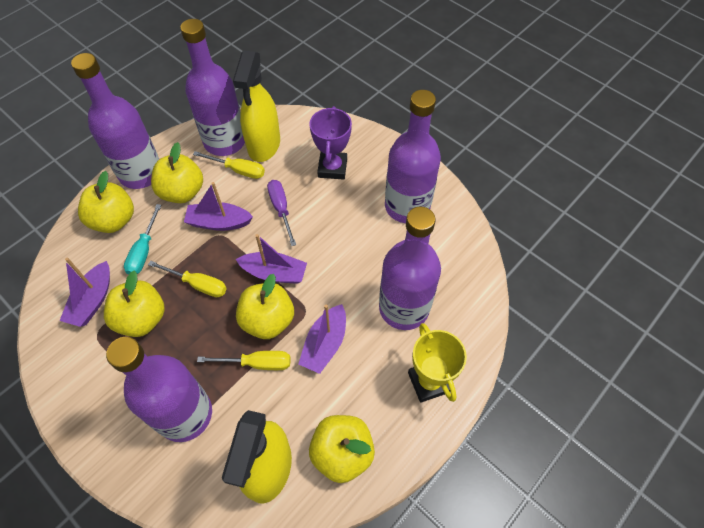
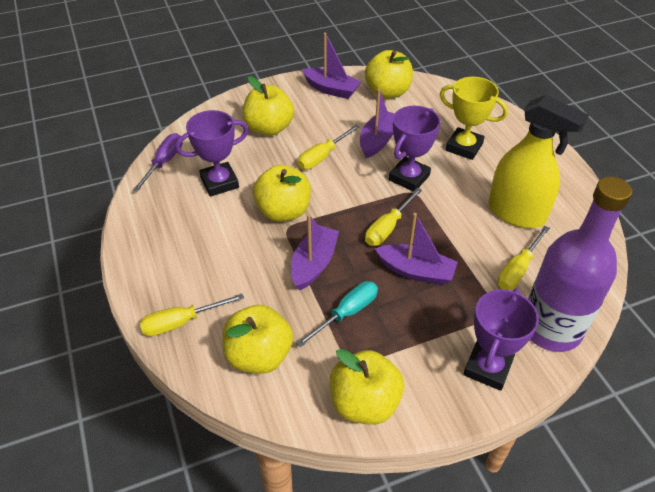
purple bottle: [71,53,159,189] [106,337,212,442] [180,19,245,156] [379,207,441,330] [385,90,441,223] = 5 -> [528,177,632,352] = 1
purple trophy: [310,106,352,180] = 1 -> [175,110,248,196] [389,106,441,192] [463,288,539,391] = 3
yellow screwdriver: [148,261,227,297] [193,151,265,179] [197,351,290,370] = 3 -> [140,294,244,336] [298,125,360,169] [365,188,422,246] [497,226,550,290] = 4
yellow spray bottle: [222,410,292,504] [233,51,280,162] = 2 -> [488,95,589,228] = 1

